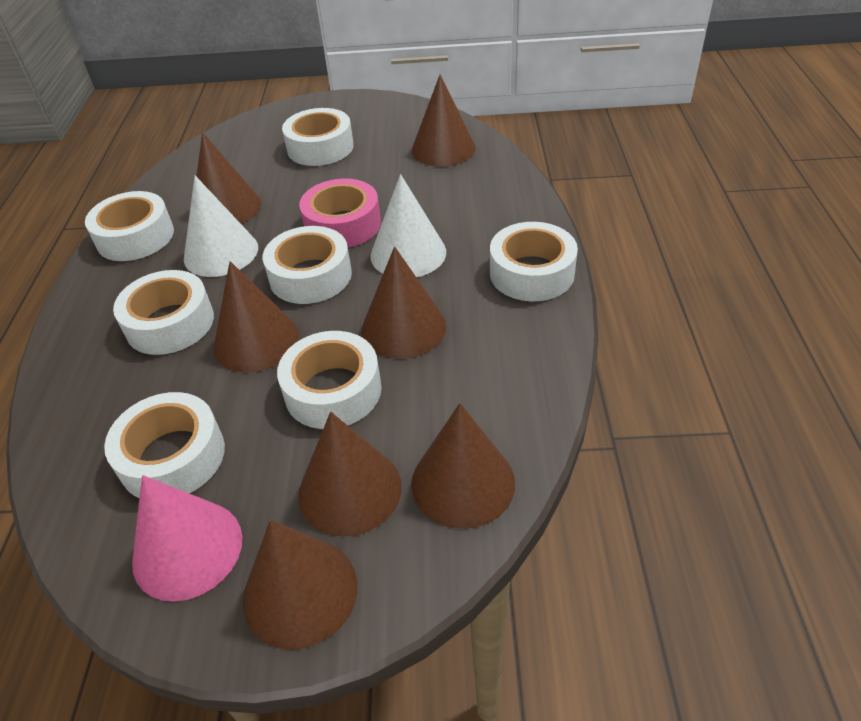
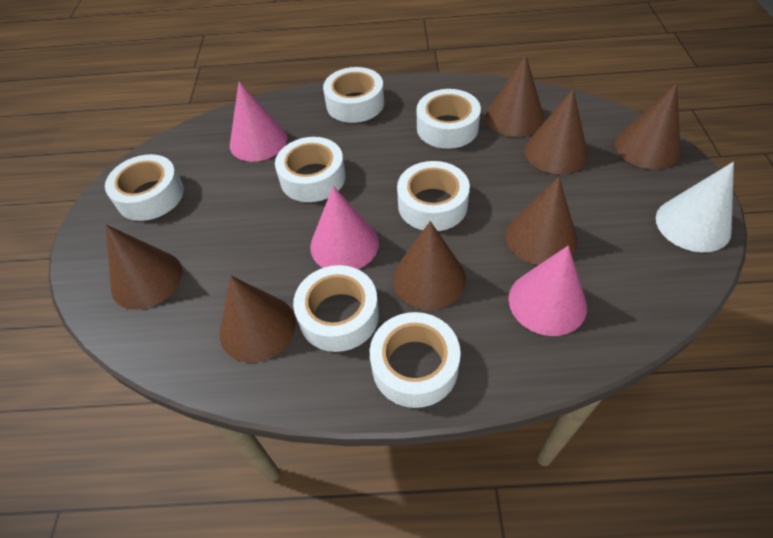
pink cone: [132,475,242,602] = 1 -> [230,81,287,162] [310,186,379,269] [509,246,587,336] = 3
pink tape: [299,179,381,247] = 1 -> none = 0
white cone: [184,176,258,277] [370,174,446,277] = 2 -> [656,162,734,252] = 1

